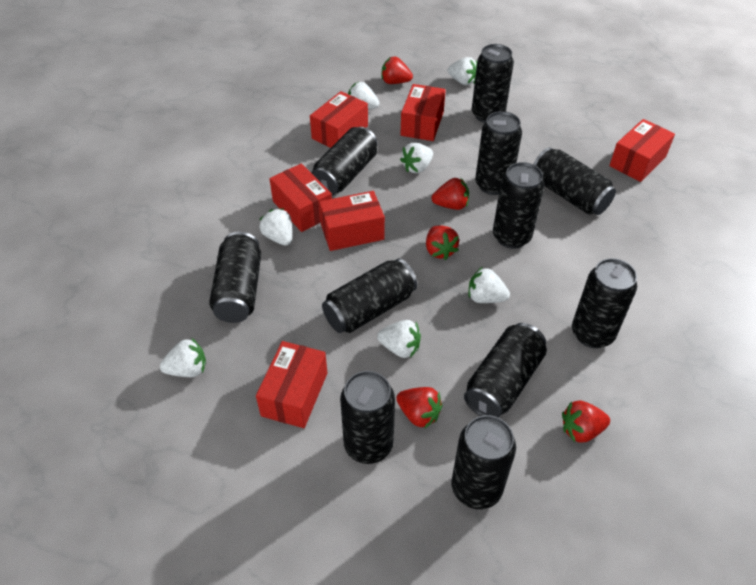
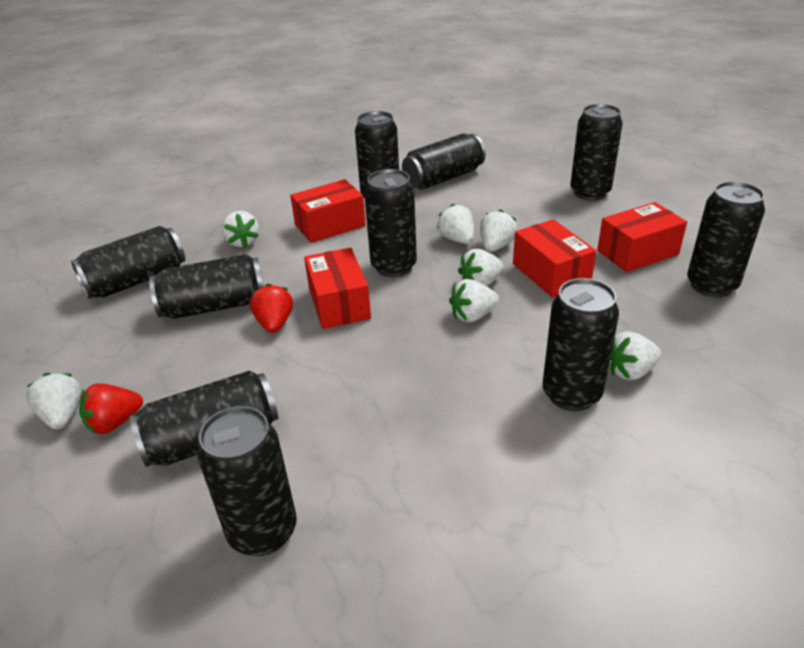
black can: [209,232,261,323] [311,127,378,196] [322,258,417,333] [340,371,395,464] [452,415,516,509] [464,323,547,418] [472,44,514,123] [475,111,522,195] [493,162,544,249] [533,147,616,215] [572,258,637,348] = 11 -> [71,226,185,299] [130,371,278,467] [149,254,264,319] [197,406,297,556] [355,111,399,198] [364,169,417,277] [402,133,486,190] [542,278,619,411] [570,104,623,201] [687,181,765,298] = 10
red box: [256,341,327,428] [269,164,332,232] [310,91,368,148] [319,191,385,251] [400,84,446,141] [609,119,675,182] = 6 -> [290,179,366,243] [304,248,371,329] [513,219,596,298] [597,202,687,272] = 4
red strawberry: [382,57,413,84] [396,387,443,429] [426,225,459,260] [432,178,469,210] [562,401,610,443] = 5 -> [79,383,143,434] [250,284,293,333] = 2

